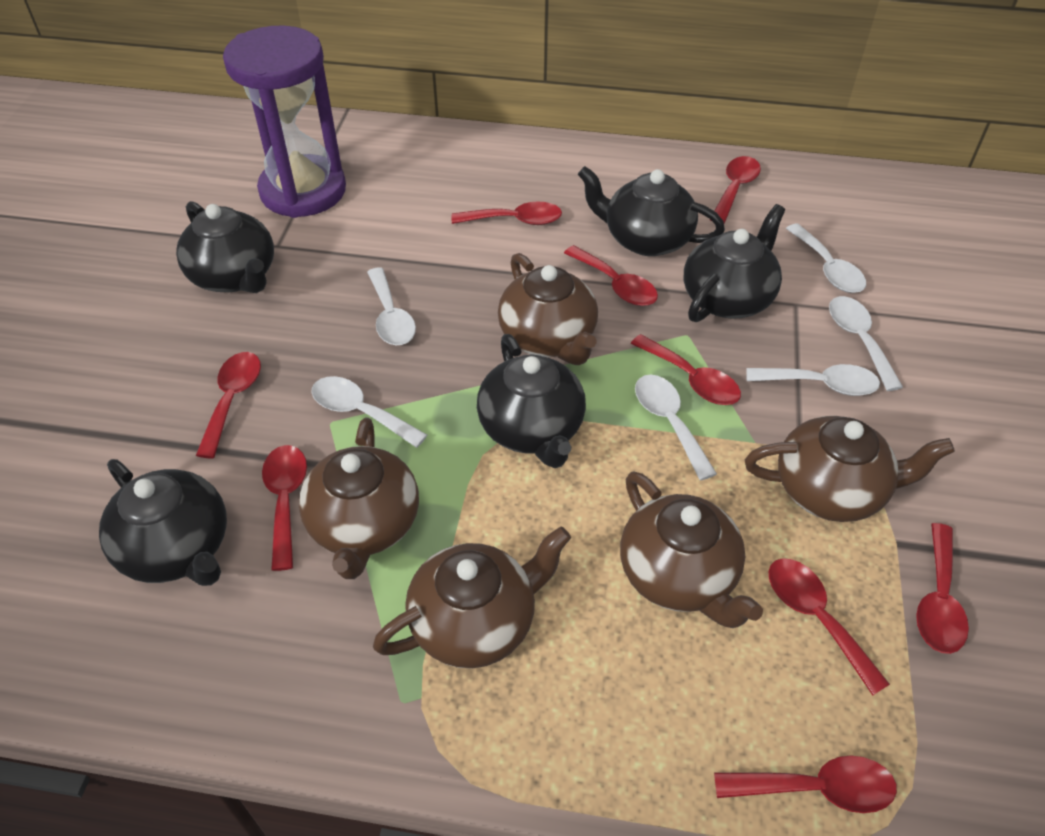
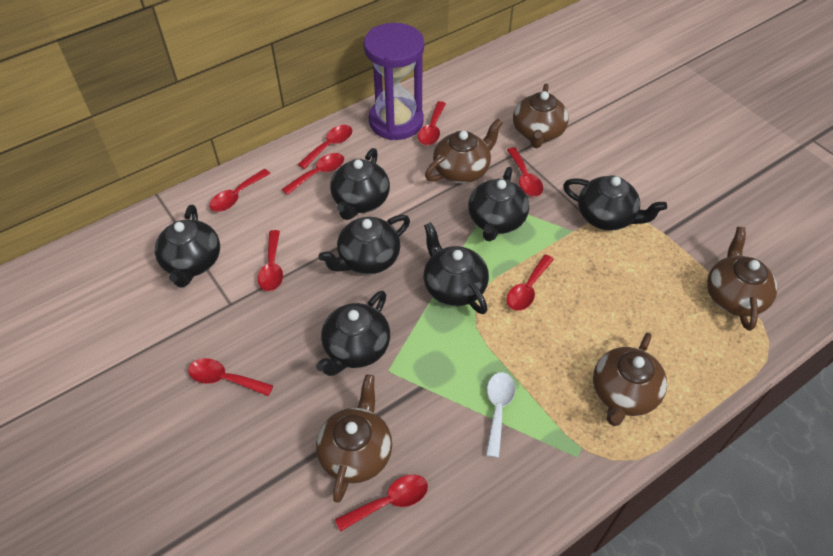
black teapot: [99,459,227,586] [176,201,274,293] [477,334,586,468] [578,166,725,256] [684,204,786,322] = 5 -> [155,205,220,288] [316,291,390,376] [318,215,410,274] [330,148,390,220] [424,222,489,314] [468,167,529,241] [563,176,667,231] = 7
white spoon: [311,376,427,448] [367,268,416,345] [635,375,717,480] [746,364,880,396] [786,224,866,293] [829,296,903,391] = 6 -> [486,372,515,458] = 1

